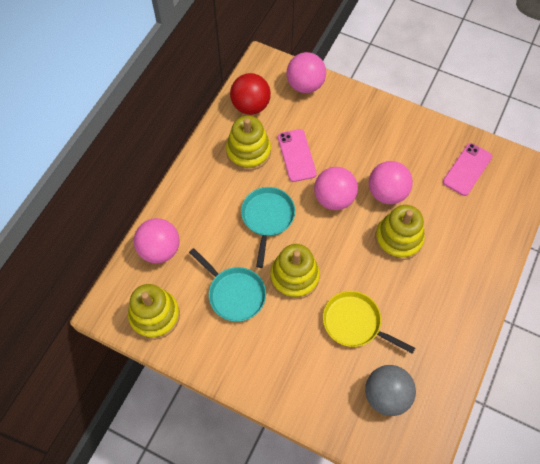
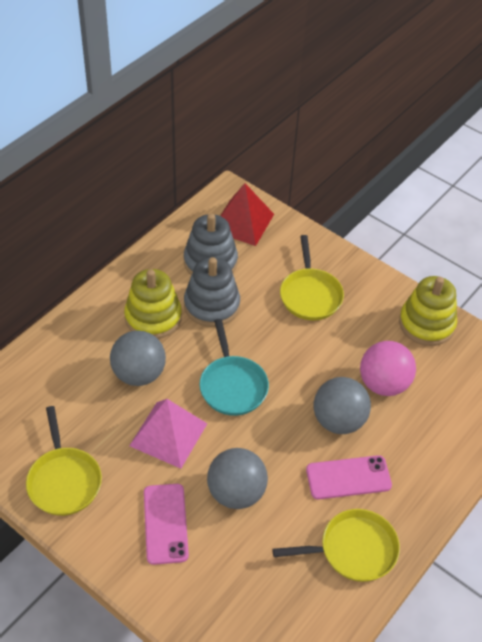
grey ball: [365,365,416,416] = 1 -> [110,330,166,386] [207,448,268,509] [314,377,371,434] = 3
grey stacking toy: none = 0 -> [184,213,238,275] [184,257,240,327] = 2
pink ball: [134,218,180,264] [286,52,326,93] [314,167,358,210] [369,161,413,204] = 4 -> [360,341,416,396] = 1
pink pyramid: none = 0 -> [129,399,207,469] = 1
red ball: [230,73,271,115] = 1 -> none = 0
red pyramid: none = 0 -> [220,183,274,246] = 1
turquoise pan: [189,248,266,322] [241,187,295,268] = 2 -> [199,319,269,416] = 1
yellow pan: [323,291,415,354] = 1 -> [26,406,102,516] [272,509,400,582] [280,235,344,320] = 3
yellow stacking toy: [128,284,180,340] [226,116,271,171] [270,244,320,300] [375,205,425,260] = 4 -> [124,269,182,339] [399,276,457,346] = 2

